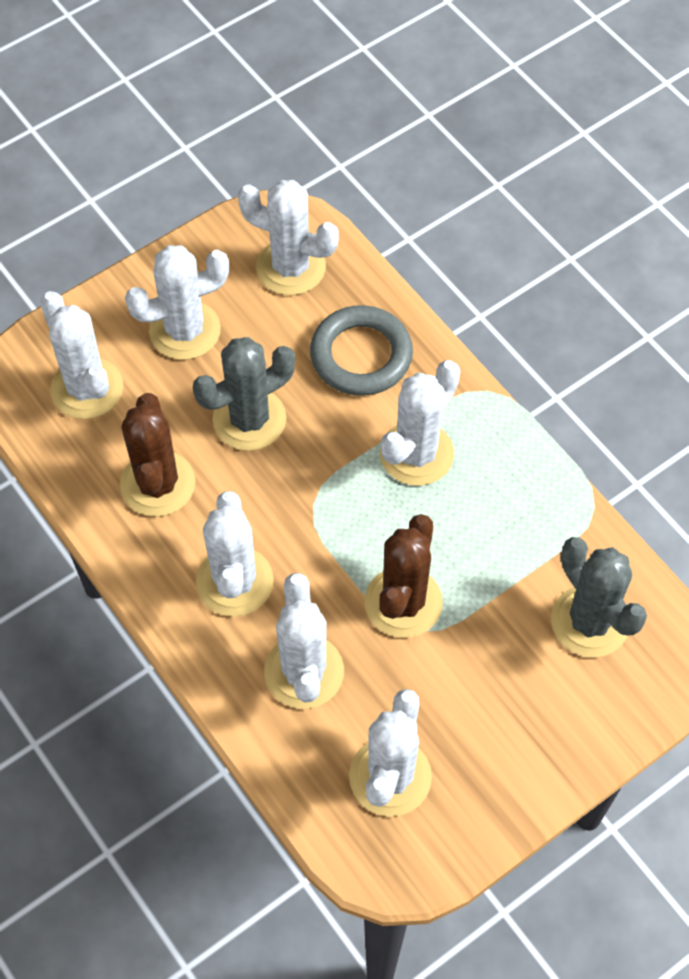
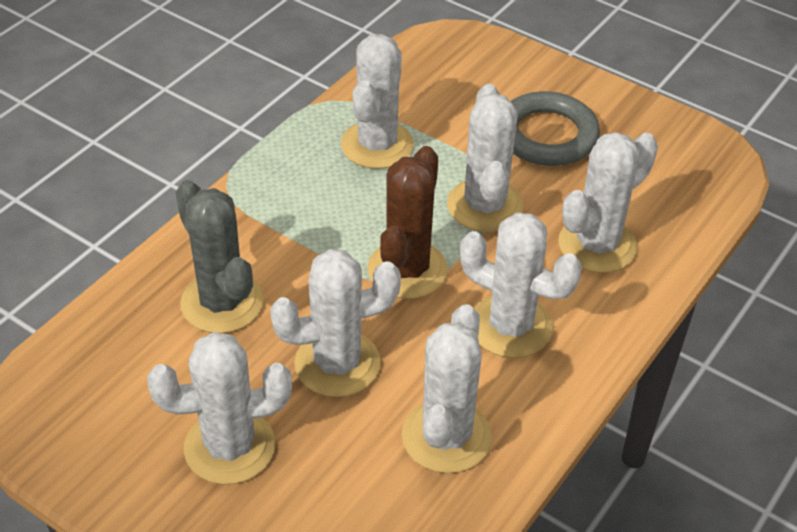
brown cactus: [120,393,195,517] [364,514,443,638] = 2 -> [367,146,448,299] = 1
grey cactus: [193,337,295,451] [551,537,647,657] = 2 -> [175,180,264,333] = 1

